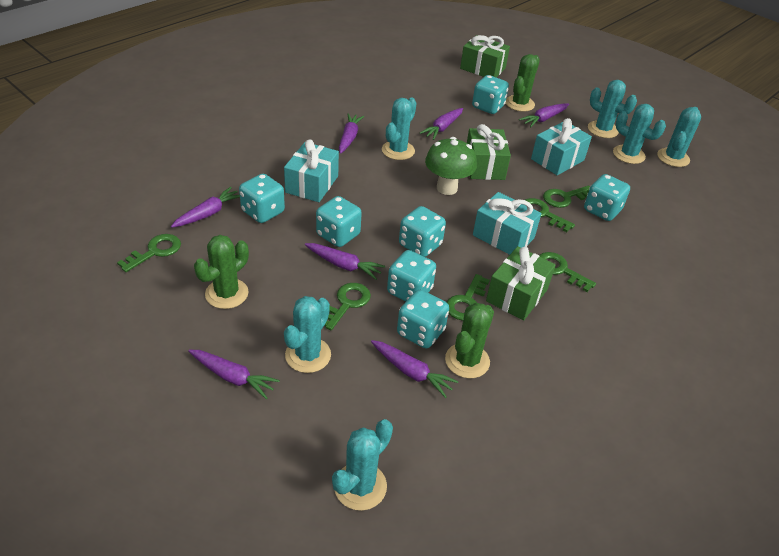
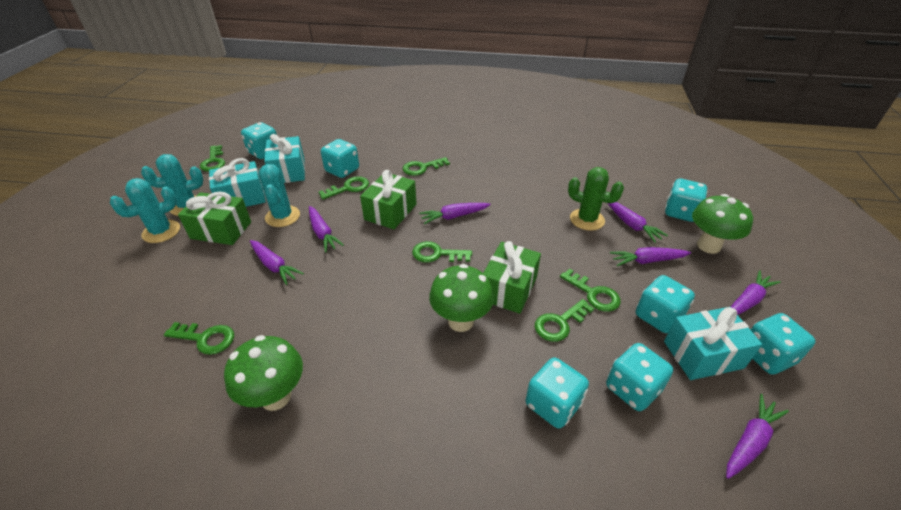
green cactus: [194,235,249,309] [445,303,494,378] [506,54,540,112] = 3 -> [568,167,624,231] = 1
green key: [117,234,181,272] [324,283,371,330] [446,274,490,321] [525,198,575,232] [539,252,596,292] [543,186,590,208] = 6 -> [164,322,234,355] [200,145,225,172] [319,176,369,200] [403,157,450,176] [412,241,472,263] [535,299,594,342] [560,268,621,312] = 7
green mushroom: [425,137,477,195] = 1 -> [224,335,303,411] [429,264,494,332] [692,194,753,254] = 3
turquoise cactus: [284,296,331,373] [332,419,393,511] [382,97,417,160] [588,80,637,138] [613,104,666,164] [657,107,701,167] = 6 -> [110,178,180,243] [141,154,203,216] [258,164,300,227] = 3

